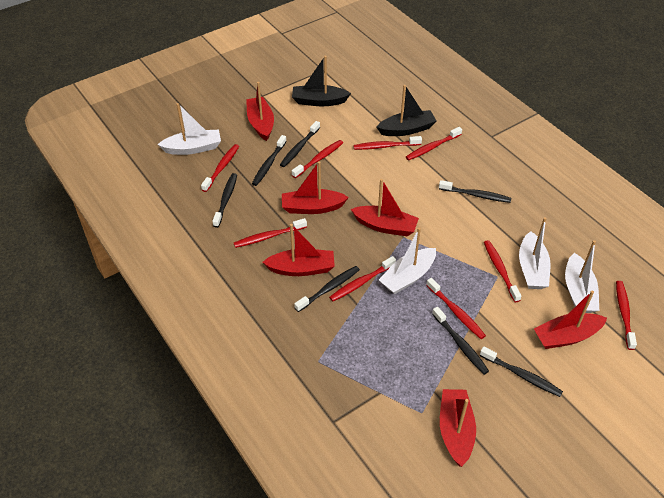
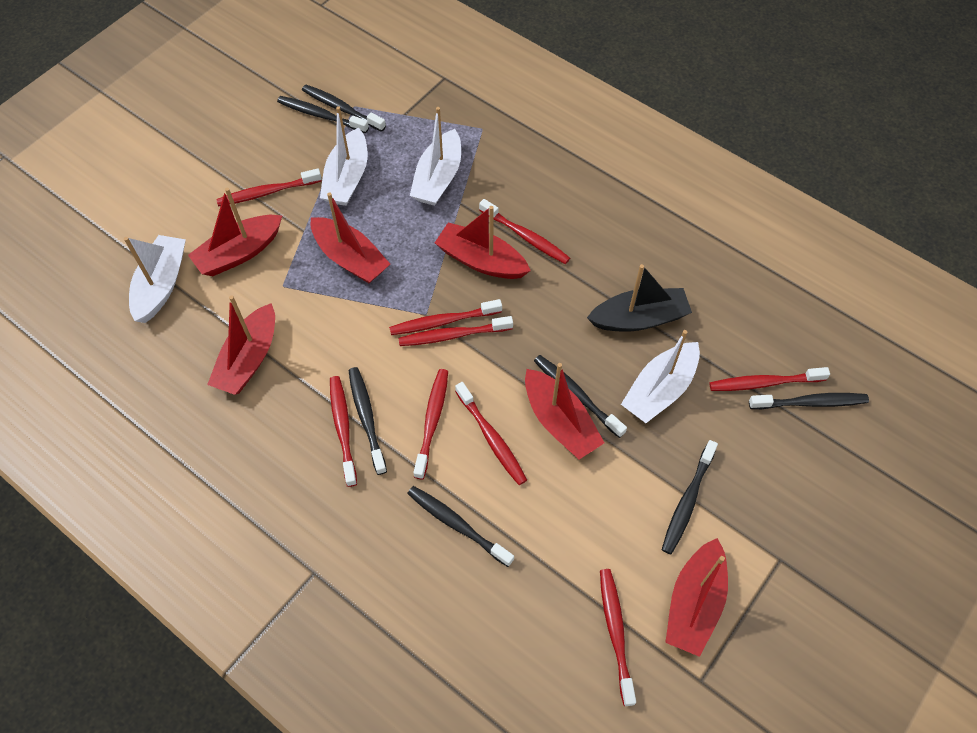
black boat: [292,55,351,106] [377,85,437,136] = 2 -> [587,264,692,332] = 1

